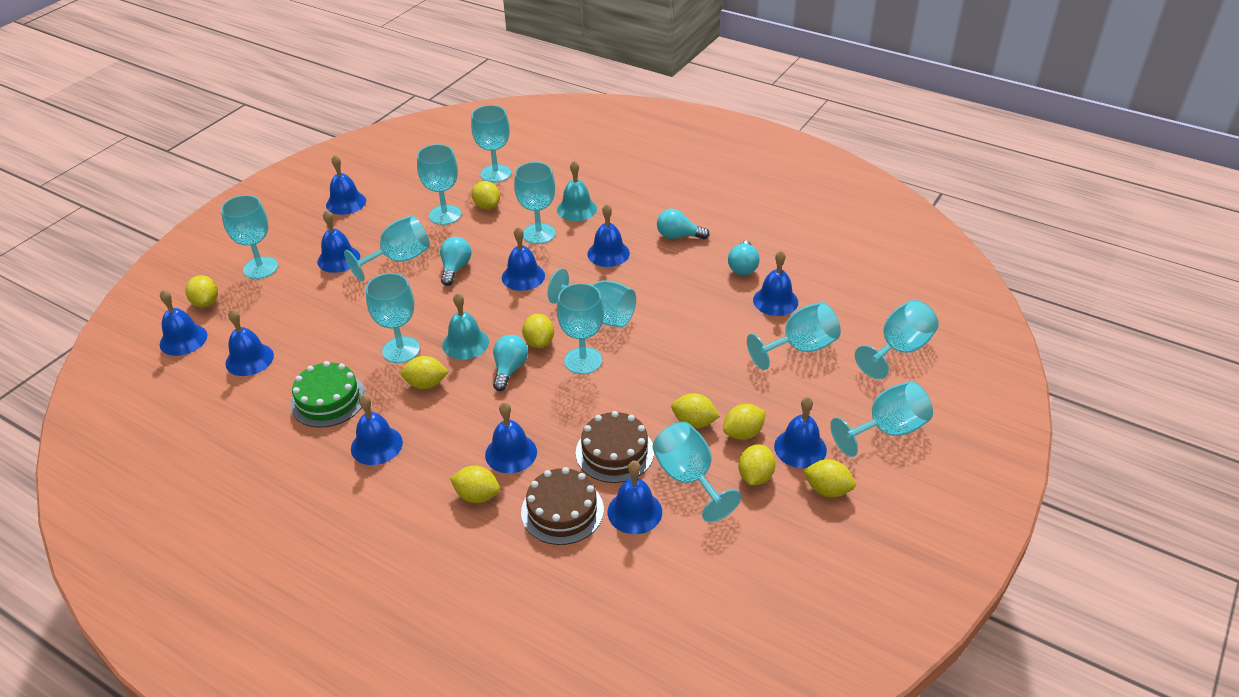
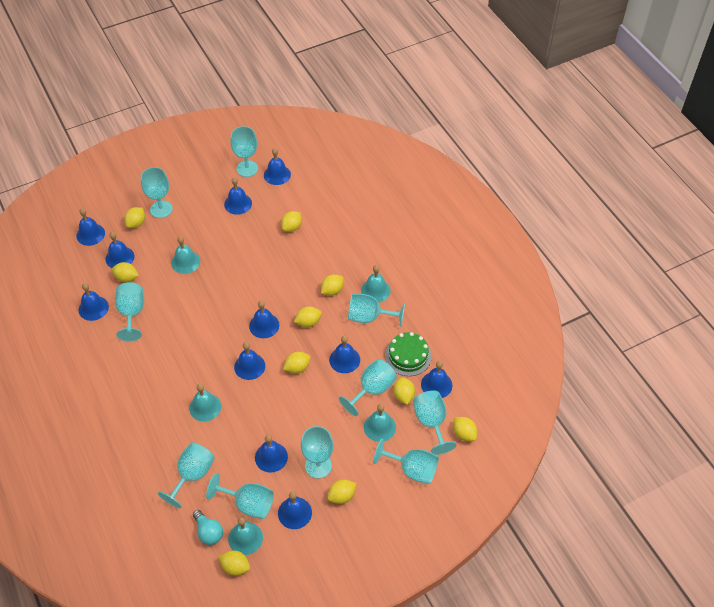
brown cake: [521,467,604,545] [576,411,654,483] = 2 -> none = 0
turquoise bell: [442,293,489,360] [557,161,597,221] = 2 -> [171,236,200,274] [189,384,221,422] [228,517,263,555] [361,265,390,303] [364,404,396,442] = 5
turquoise goblet: [221,195,278,279] [344,216,430,282] [366,273,420,363] [417,144,461,225] [471,105,511,183] [514,162,556,244] [547,269,636,327] [557,283,604,374] [653,422,741,522] [747,302,841,370] [830,381,933,457] [855,300,939,379] = 12 -> [115,282,144,341] [141,167,173,218] [158,442,215,508] [206,473,274,519] [231,126,258,177] [301,426,334,479] [339,359,397,416] [348,294,405,327] [373,438,439,484] [413,390,456,455] = 10
turquoise light bulb: [440,237,471,286] [493,335,528,391] [657,209,710,239] [728,240,760,275] = 4 -> [193,510,223,545] = 1
yellow lemon: [186,275,218,308] [401,356,449,389] [450,466,500,503] [471,181,500,209] [522,314,554,348] [671,393,720,428] [723,404,765,440] [738,444,776,485] [803,459,856,497] = 9 -> [112,262,139,282] [124,207,145,228] [218,550,250,576] [281,211,302,232] [283,352,310,374] [294,307,322,327] [321,274,344,296] [327,480,357,504] [393,377,415,405] [453,417,478,442] = 10

